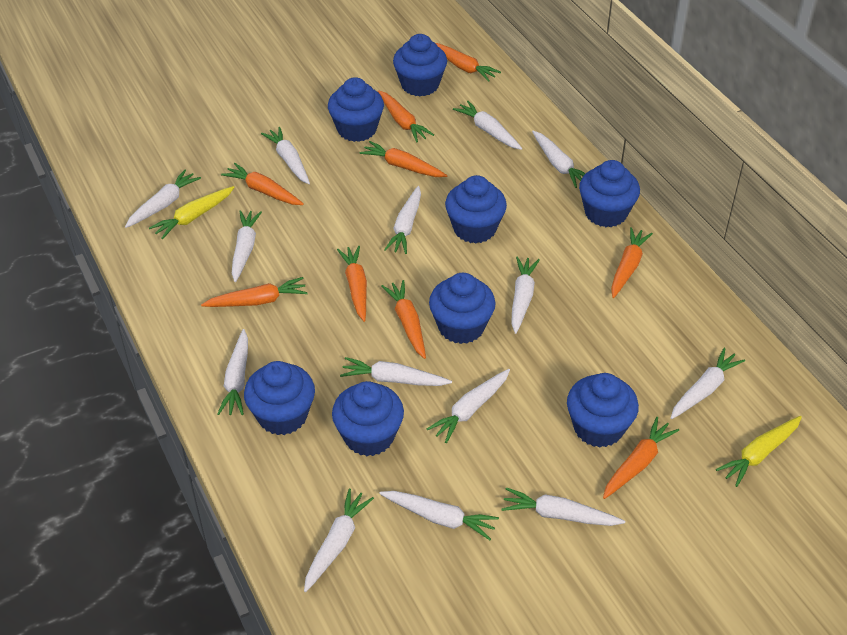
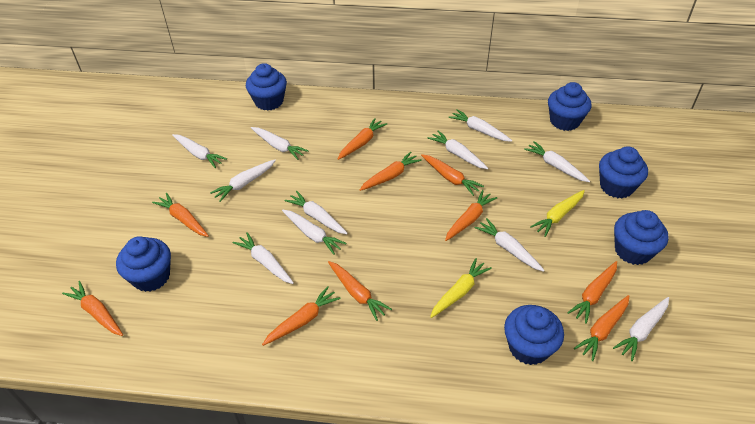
blue cupcake: [244,361,315,435] [328,77,384,142] [332,381,404,456] [393,34,447,96] [429,273,496,344] [445,175,507,243] [567,373,639,448] [579,160,640,227] = 8 -> [116,236,171,292] [246,63,287,111] [504,305,564,365] [548,82,591,131] [599,146,648,198] [614,210,669,265] = 6
orange carrot: [201,277,308,307] [221,163,304,205] [337,246,367,322] [359,141,448,177] [378,90,434,142] [381,280,426,359] [436,43,501,82] [603,417,679,499] [611,227,653,298] = 9 -> [62,281,123,336] [152,193,209,237] [262,286,341,346] [328,261,392,321] [338,118,387,160] [360,152,422,191] [421,154,484,196] [445,190,497,241] [567,261,617,324] [574,295,629,361] = 10
white carrot: [125,169,201,228] [217,329,248,415] [232,210,262,282] [261,127,310,184] [304,488,374,592] [340,357,452,386] [379,491,499,540] [384,186,421,254] [427,369,510,443] [453,101,522,150] [501,487,625,526] [511,256,540,334] [532,131,585,188] [671,348,745,419] = 14 -> [172,134,227,168] [210,160,276,202] [233,232,294,284] [251,127,308,160] [282,210,347,255] [284,191,348,234] [428,131,488,169] [449,109,512,142] [474,218,545,272] [524,141,590,182] [613,297,669,361] = 11

